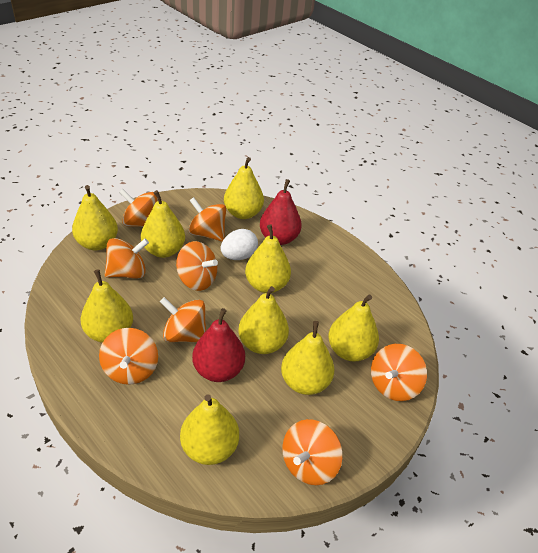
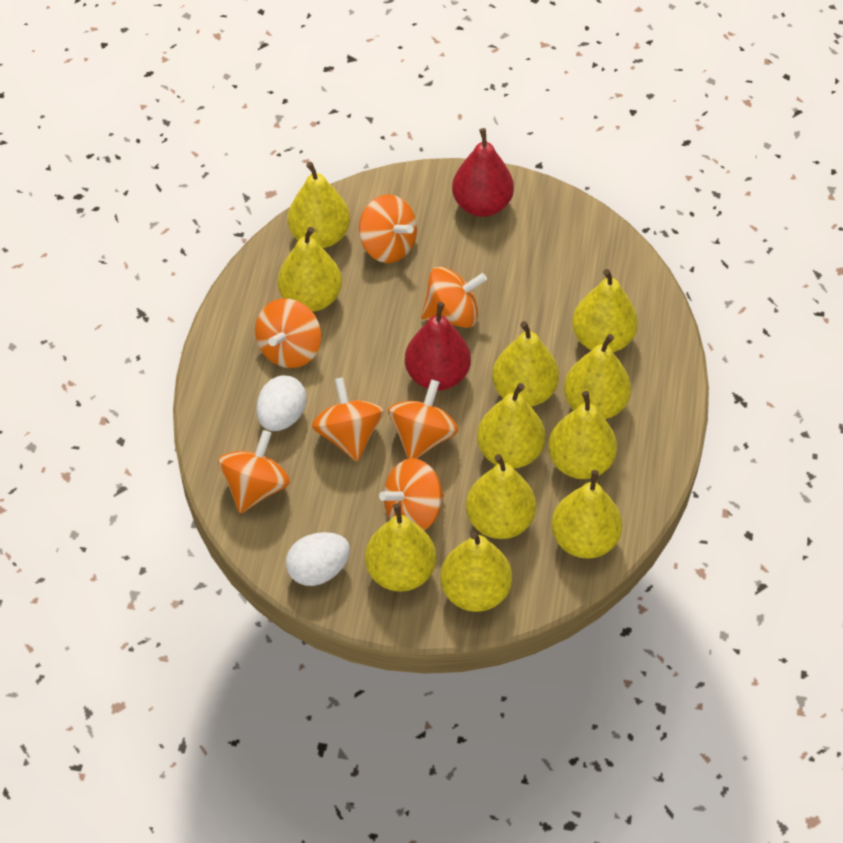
orange spinning top: [99,328,158,385] [105,238,149,279] [119,189,157,227] [160,297,206,343] [176,241,218,291] [188,197,226,242] [282,419,342,485] [371,344,427,401] = 8 -> [218,430,290,513] [255,299,321,368] [312,377,384,462] [359,195,417,263] [379,458,444,530] [388,379,459,459] [421,267,487,328] = 7
white egg: [221,229,258,260] = 1 -> [256,376,307,431] [286,532,350,586] = 2
yellow pear: [72,185,118,250] [80,269,133,343] [141,190,185,258] [180,394,239,465] [224,157,264,219] [238,286,289,354] [245,224,291,293] [281,321,334,395] [328,294,379,362] = 9 -> [278,227,342,312] [288,162,350,248] [365,503,436,592] [440,531,512,612] [466,454,536,539] [477,383,545,469] [492,321,559,406] [548,391,617,479] [551,470,622,559] [564,334,631,419] [572,269,638,352] = 11

